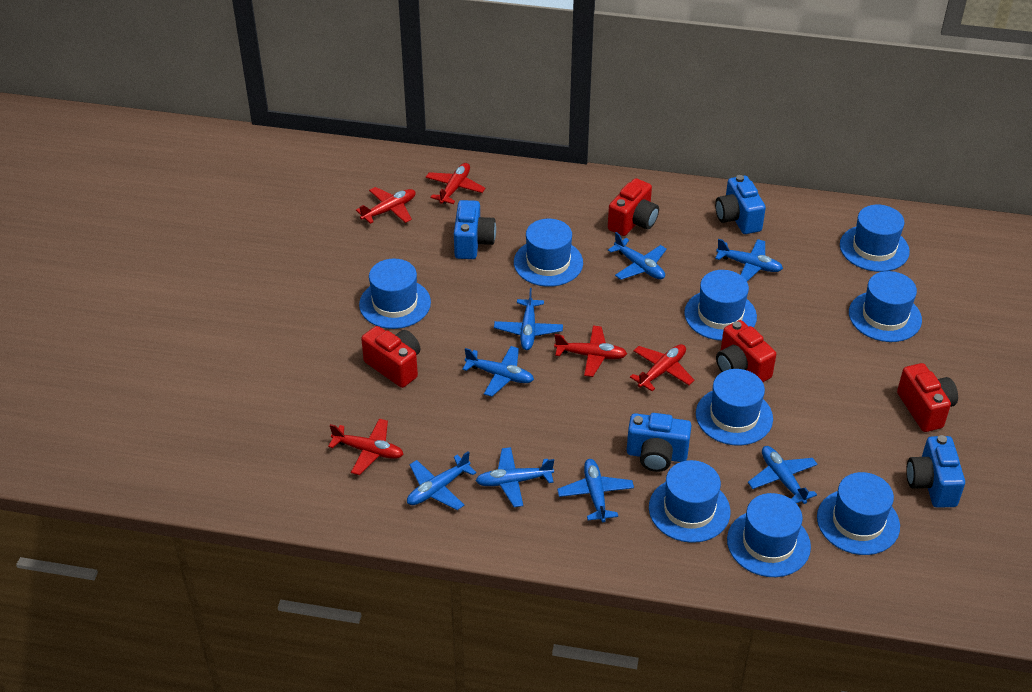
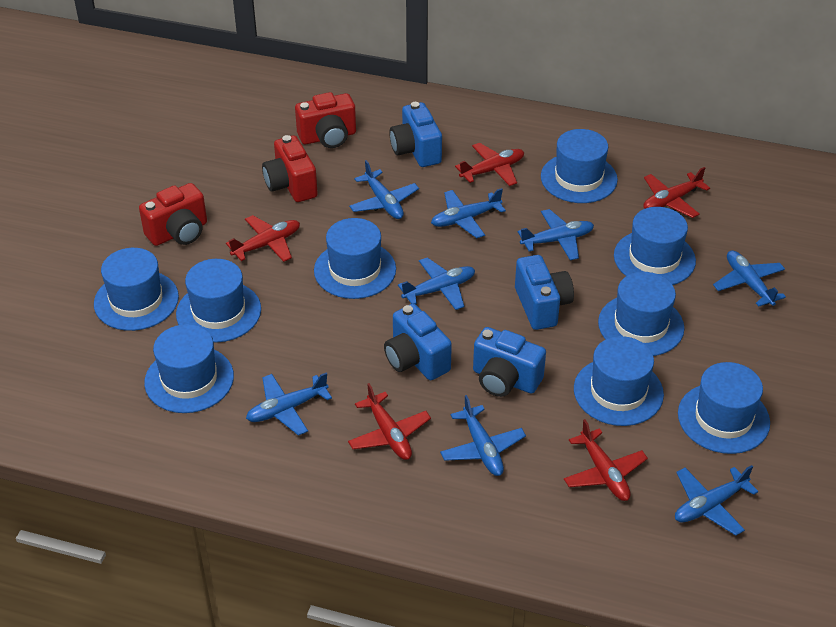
red camera: [361,326,420,388] [608,178,659,236] [716,320,776,382] [897,363,958,432] = 4 -> [139,183,207,246] [262,135,318,202] [295,92,356,148] = 3

